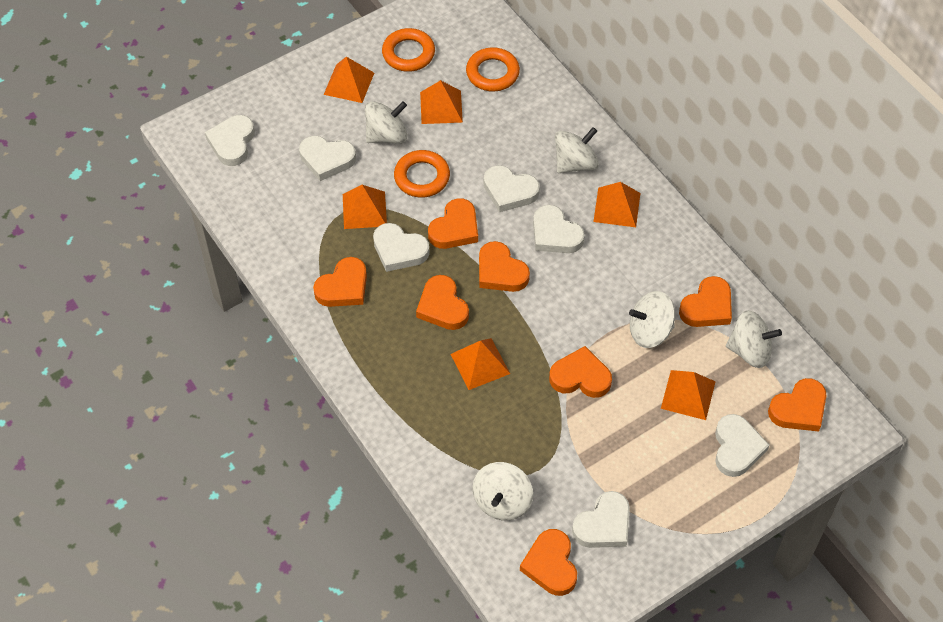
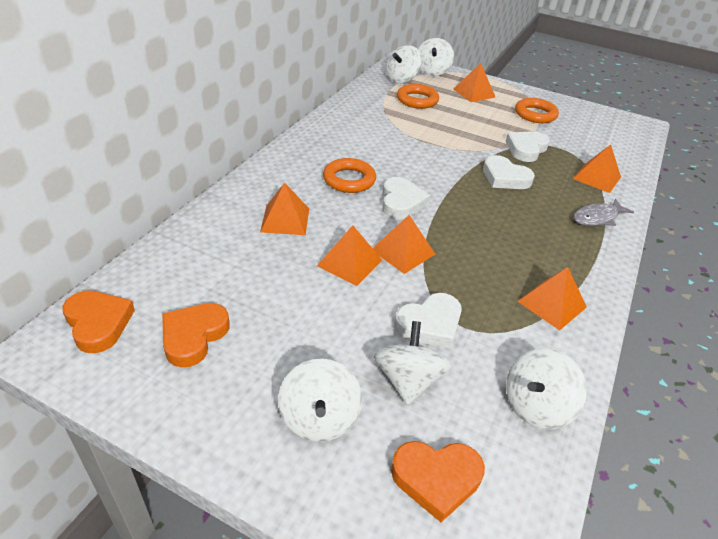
grey fish: none = 0 -> [574,199,634,226] = 1
orange heart: [313,257,367,307] [416,275,469,330] [428,198,478,249] [479,241,530,292] [520,529,577,596] [549,346,612,398] [679,276,732,327] [768,378,827,432] = 8 -> [63,291,135,353] [162,303,229,367] [391,441,485,522] = 3
white heart: [205,115,255,166] [299,136,356,181] [373,223,430,272] [484,165,540,212] [533,205,585,253] [572,491,630,548] [715,414,770,477] = 7 -> [383,177,430,219] [395,293,462,348] [483,155,535,189] [506,131,550,162] = 4

